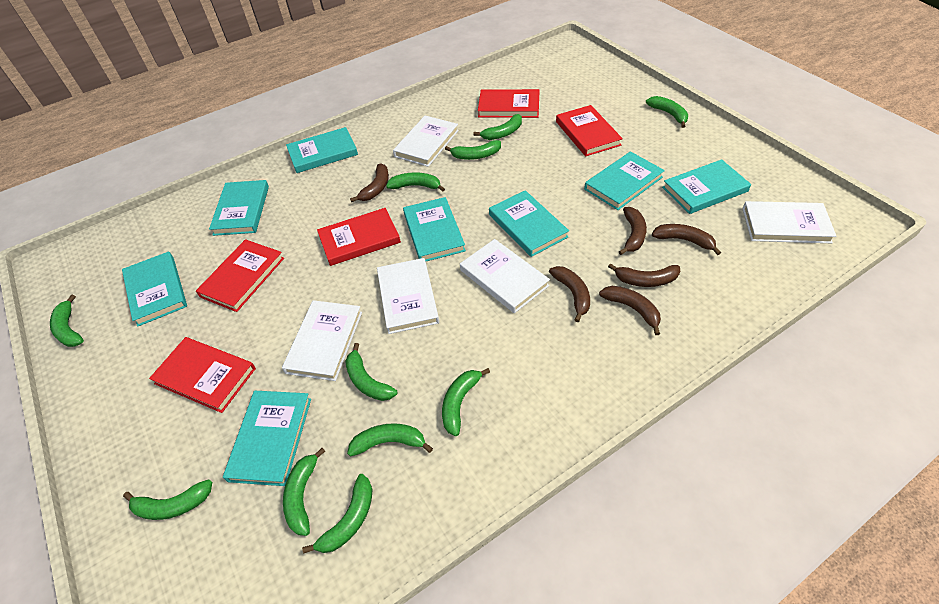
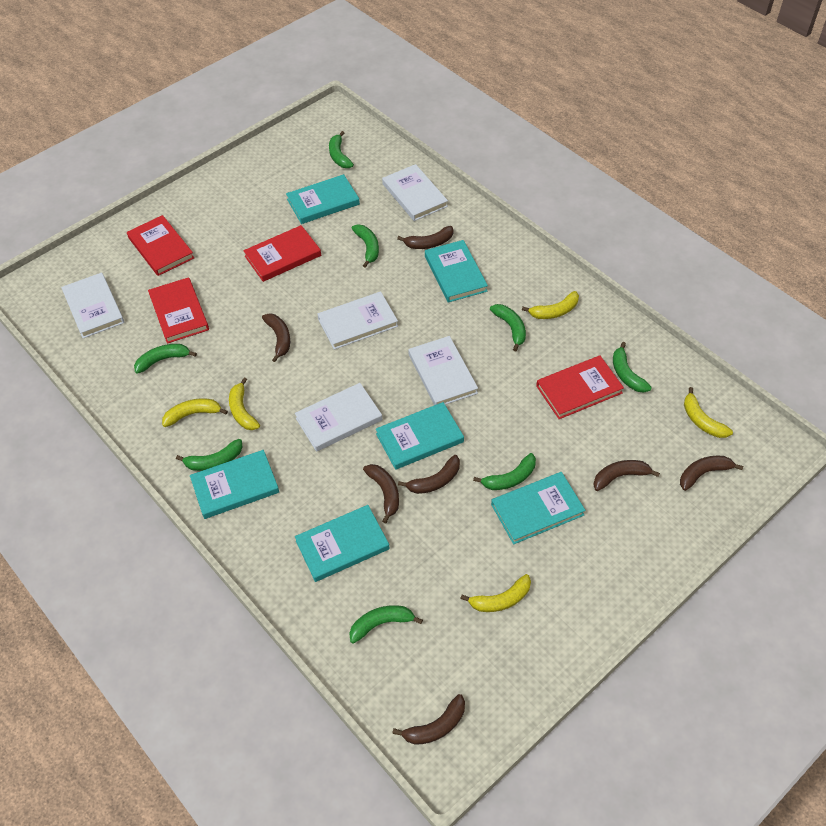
brown banana: [350,164,389,202] [549,266,590,322] [599,286,661,335] [608,263,680,287] [619,207,647,255] [652,224,721,255] = 6 -> [262,313,290,362] [363,464,399,524] [392,694,465,745] [397,226,453,249] [398,455,460,494] [593,460,660,491] [680,456,743,491] = 7
green banana: [50,294,84,347] [123,479,212,520] [283,448,325,536] [302,474,373,554] [345,343,397,401] [347,423,433,457] [386,172,445,192] [442,368,490,436] [445,140,501,160] [474,114,522,140] [646,96,688,128] = 11 -> [134,344,197,374] [176,439,243,471] [329,131,354,168] [349,605,423,644] [352,224,379,268] [473,453,536,490] [490,304,526,351] [613,342,652,393] = 8
red book: [149,337,256,413] [196,239,284,312] [317,208,401,266] [478,89,540,118] [556,105,623,156] = 5 -> [127,215,194,276] [148,277,209,344] [243,225,321,282] [536,355,624,419] = 4
turquoise book: [122,252,187,327] [209,180,269,236] [223,391,311,486] [286,127,358,173] [403,197,466,261] [489,190,569,257] [584,151,665,210] [662,159,751,214] = 8 -> [190,450,279,519] [286,174,360,224] [295,505,390,582] [376,402,464,470] [425,240,488,303] [491,472,586,544] = 6
yellow banana: none = 0 -> [162,398,228,427] [229,377,260,430] [460,574,531,612] [522,291,579,319] [684,387,733,438] = 5

